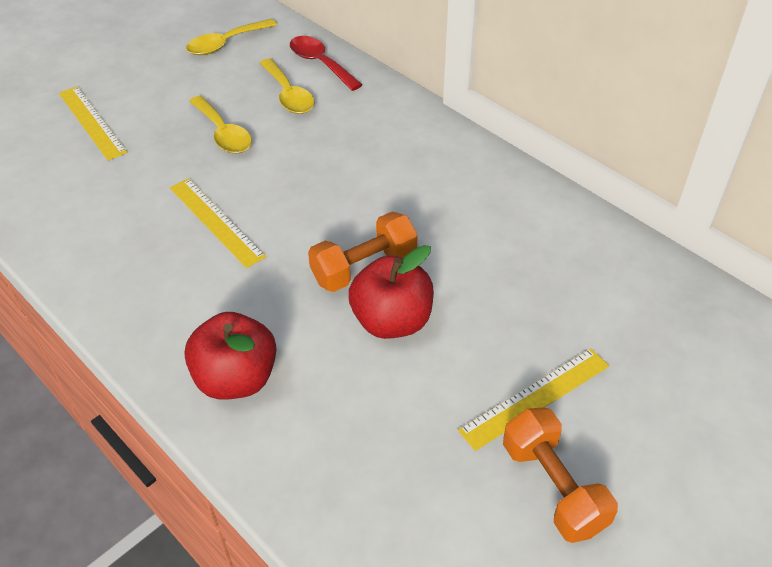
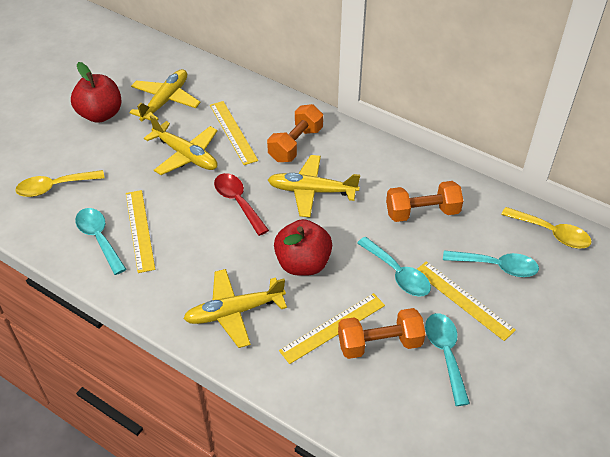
orange dumbbell: [308,211,418,292] [503,407,618,543] = 2 -> [267,104,323,162] [338,308,426,359] [386,181,463,222] = 3
turquoise spoon: none = 0 -> [75,208,126,275] [357,237,431,297] [425,313,470,406] [443,250,539,277] = 4
yellow plane: none = 0 -> [129,69,201,121] [144,115,218,175] [183,269,287,348] [268,155,360,217] = 4
yellow ruler: [59,86,127,160] [170,178,266,268] [458,348,609,451] = 3 -> [126,190,155,273] [210,101,258,165] [279,293,385,364] [417,261,516,341] = 4
yellow spoon: [186,19,277,55] [189,96,252,153] [260,58,314,114] = 3 -> [15,170,105,197] [501,207,592,248] = 2

